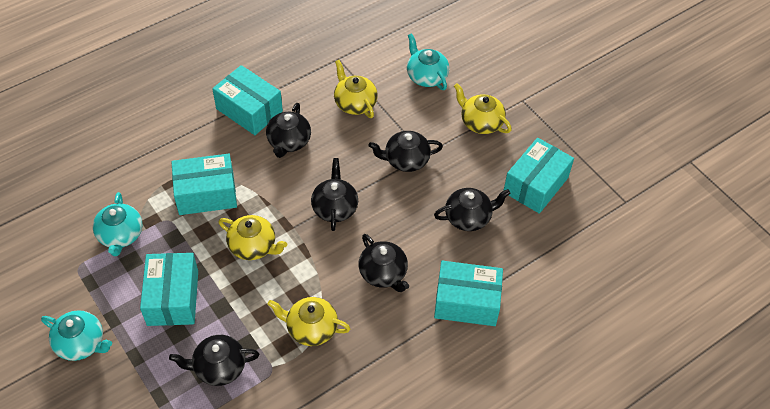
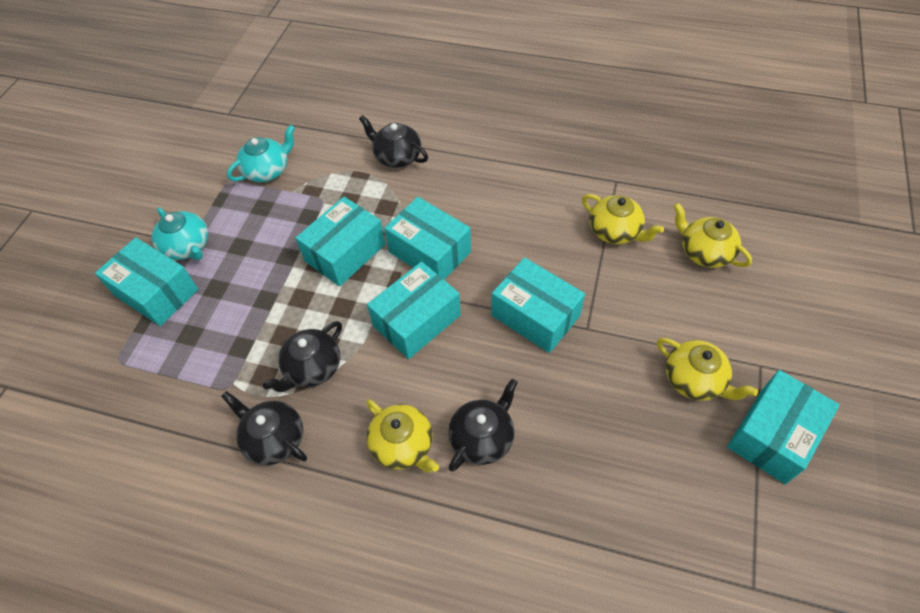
black teapot: [169,335,259,386] [266,103,311,158] [311,158,358,231] [359,234,409,292] [368,131,443,172] [434,188,511,231] = 6 -> [221,391,307,465] [263,321,342,392] [359,115,428,168] [448,379,518,472] = 4
turquoise box: [140,253,198,326] [172,154,237,215] [212,65,283,135] [434,261,503,326] [503,138,574,214] = 5 -> [95,237,198,326] [295,197,386,286] [367,261,461,359] [384,197,471,280] [491,257,585,353] [727,370,840,484] = 6
turquoise teapot: [41,310,112,361] [93,192,143,256] [407,33,449,90] = 3 -> [151,207,208,260] [227,125,295,182] = 2

